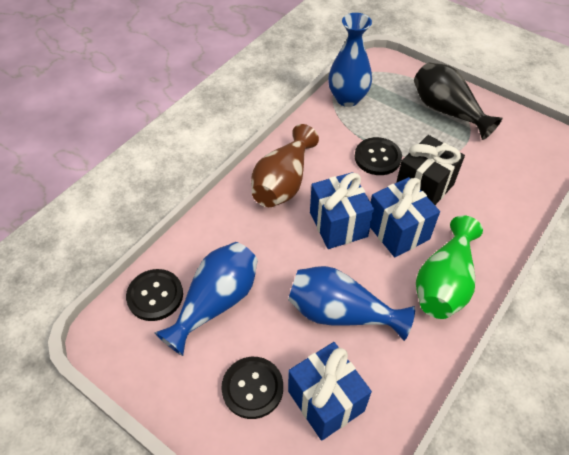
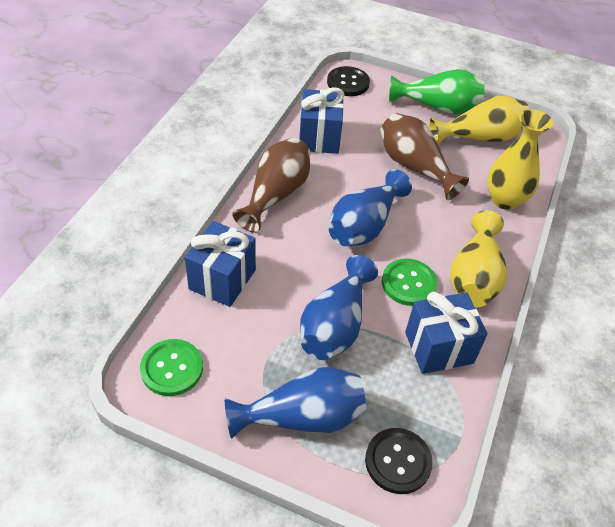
black button: [126,269,183,321] [221,357,283,419] [355,137,402,175] = 3 -> [327,66,370,96] [365,428,433,494] = 2
black gift: [396,135,465,205] = 1 -> none = 0
black vase: [414,62,503,140] = 1 -> none = 0
brown vase: [251,124,319,207] = 1 -> [232,138,310,233] [380,113,469,200] = 2
green button: none = 0 -> [140,339,203,396] [382,259,438,306] = 2
yellow vase: none = 0 -> [429,96,529,145] [450,210,507,307] [487,109,553,210] = 3

